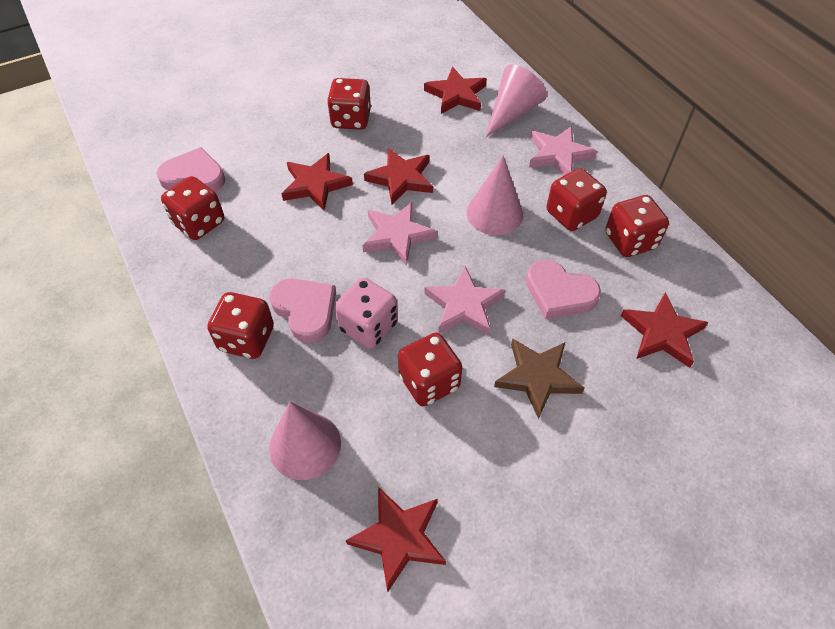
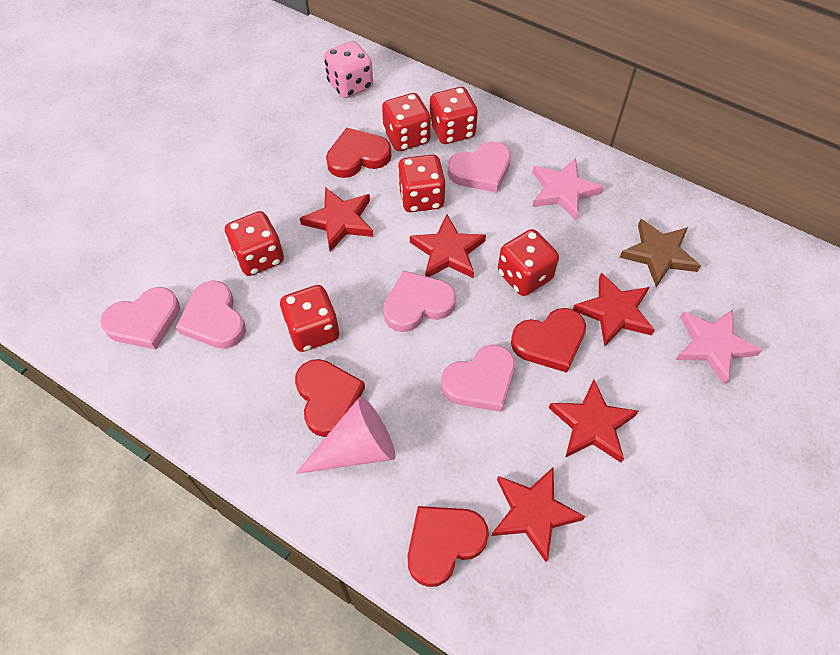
pink cone: [269,402,341,480] [467,155,523,235] [486,65,547,137] = 3 -> [295,396,396,474] = 1
pink heart: [156,147,225,192] [269,278,336,343] [526,260,601,319] = 3 -> [100,287,180,350] [176,281,246,349] [383,270,456,332] [441,344,515,412] [448,141,511,193] = 5
pink star: [362,202,437,266] [424,266,505,336] [529,126,597,175] = 3 -> [532,158,604,220] [676,309,762,385] = 2
red heart: none = 0 -> [295,359,365,437] [326,128,391,178] [407,506,489,587] [511,308,586,373] = 4

